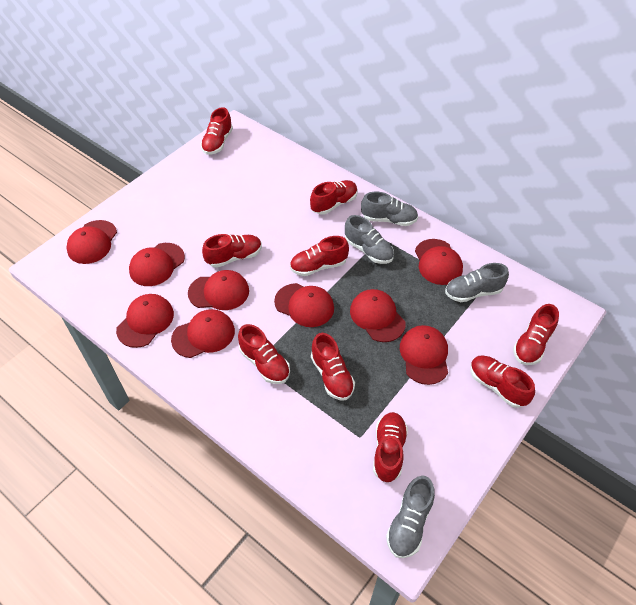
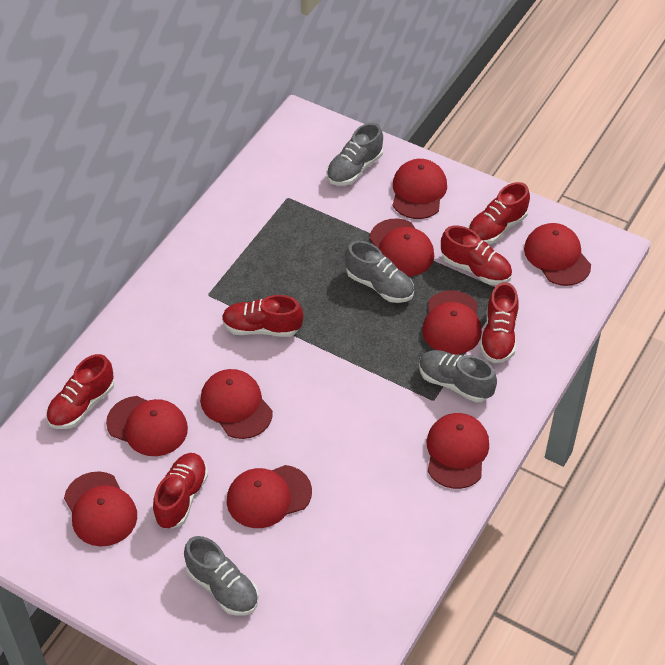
red shoe: [201,107,233,155] [202,234,262,268] [238,324,290,384] [290,236,349,276] [310,180,358,215] [311,333,355,400] [373,412,408,482] [470,355,535,408] [513,304,559,365] = 9 -> [46,354,114,429] [153,453,208,529] [222,295,303,337] [441,225,512,285] [468,182,530,244] [480,282,519,363] = 6

